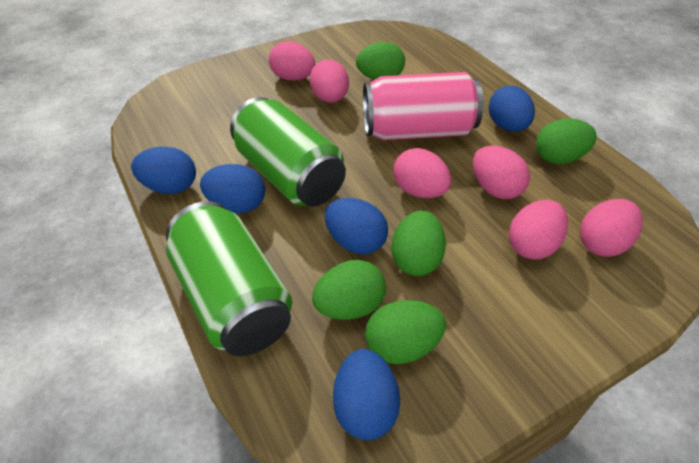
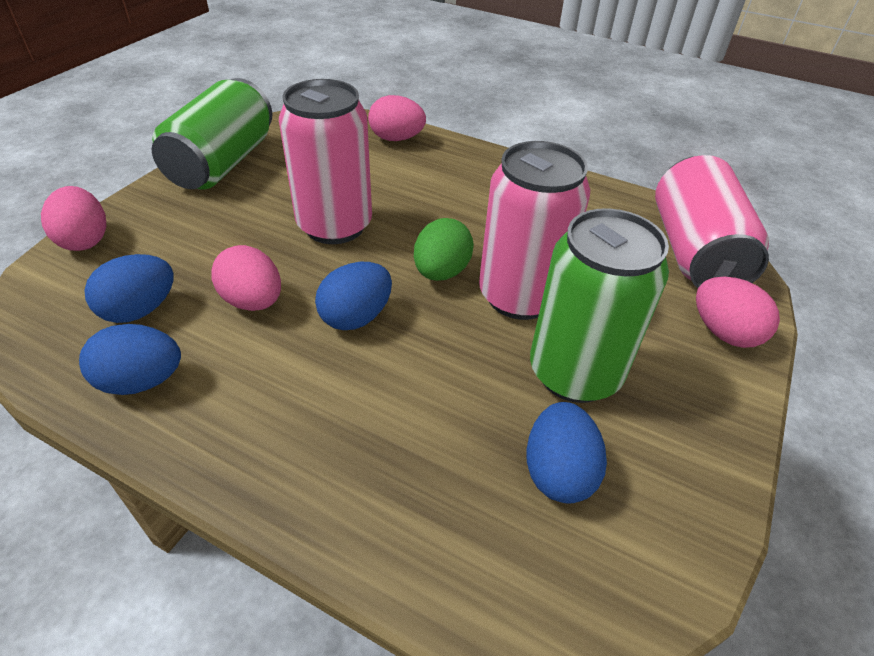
blue egg: [131,147,196,194] [200,164,265,213] [325,198,388,254] [333,349,400,440] [489,86,535,132] = 5 -> [79,324,181,395] [84,254,173,323] [315,262,392,330] [526,402,607,503] = 4
green egg: [312,260,386,320] [356,42,405,80] [365,300,446,364] [391,211,446,276] [536,119,597,164] = 5 -> [414,218,474,281] = 1
pink can: [363,72,483,140] = 1 -> [279,79,372,244] [479,141,590,320] [655,155,769,288] = 3
pink egg: [269,41,315,81] [310,60,349,103] [393,148,451,198] [473,146,530,199] [509,200,568,259] [580,199,643,257] = 6 -> [41,186,106,251] [211,245,281,311] [368,95,426,141] [696,276,780,348] = 4

